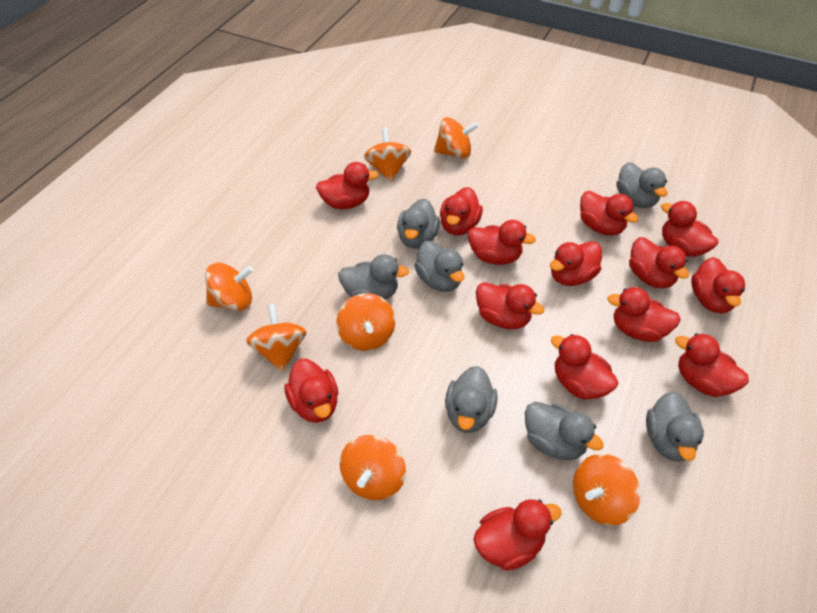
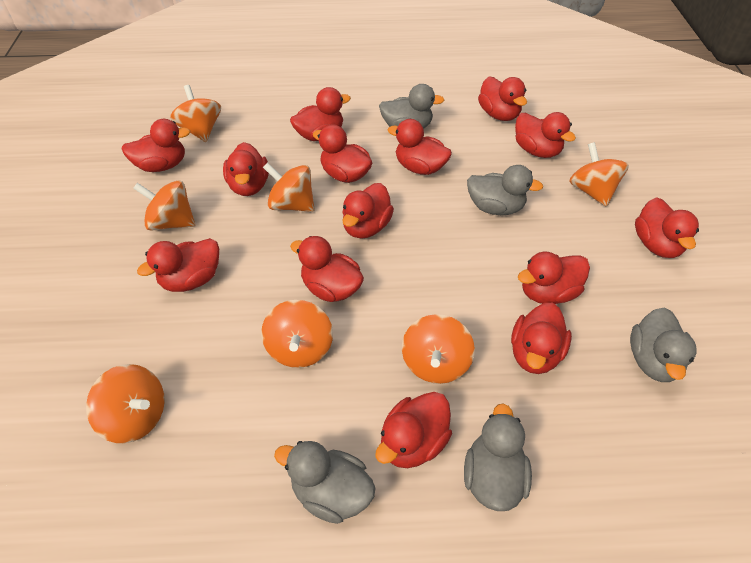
grey duck: [338,254,409,300] [397,199,440,249] [414,241,464,292] [445,366,498,433] [525,402,604,460] [617,162,667,208] [646,391,704,462] = 7 -> [274,441,376,524] [379,84,445,128] [464,403,532,511] [467,165,543,215] [630,307,697,382] = 5

